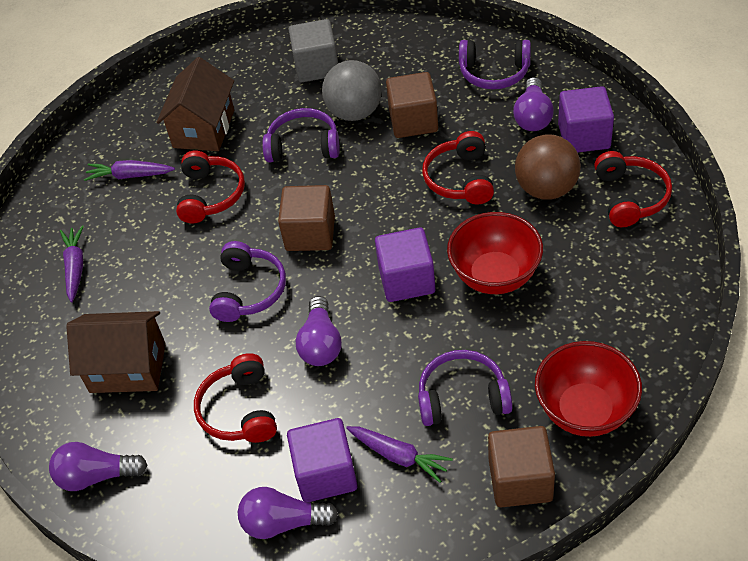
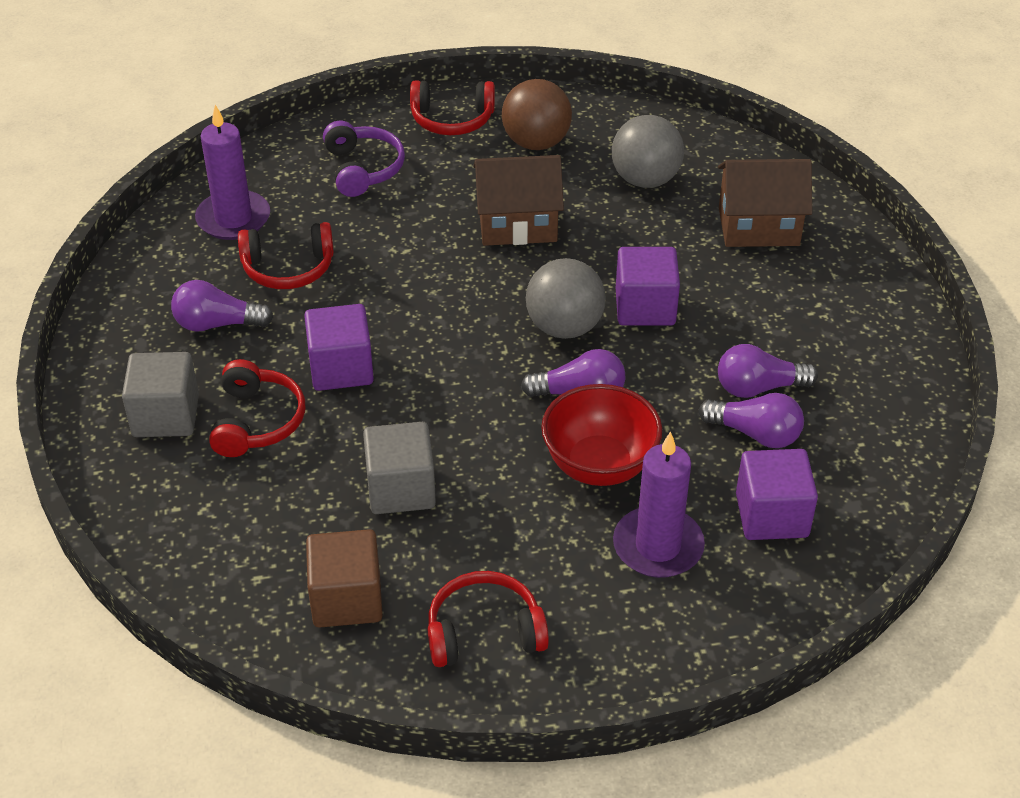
brown cube: [278,185,335,251] [386,72,438,138] [488,426,555,507] = 3 -> [306,529,383,628] = 1
grey ball: [322,60,382,121] = 1 -> [526,258,606,339] [612,115,684,188] = 2
grey cube: [289,19,338,82] = 1 -> [122,352,199,437] [363,422,436,514] = 2
purple candle: none = 0 -> [195,105,270,240] [613,431,705,578] = 2
purple carrot: [60,225,84,302] [84,160,175,181] [346,426,453,483] = 3 -> none = 0
purple headphones: [209,241,286,322] [262,108,340,163] [418,350,513,426] [459,40,531,89] = 4 -> [323,120,405,197] = 1
red bowl: [447,212,543,294] [535,341,642,437] = 2 -> [541,384,662,486] = 1

